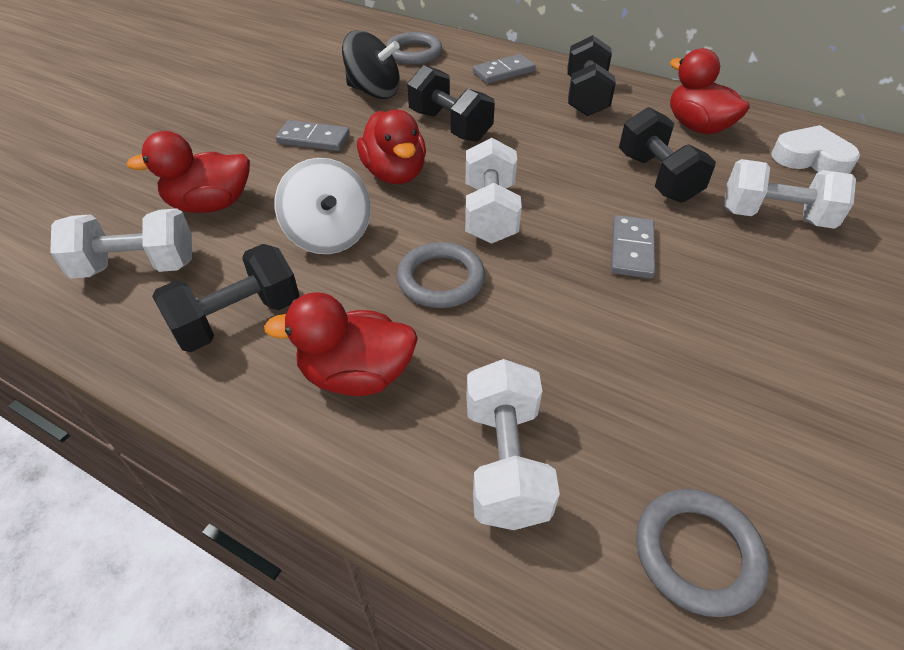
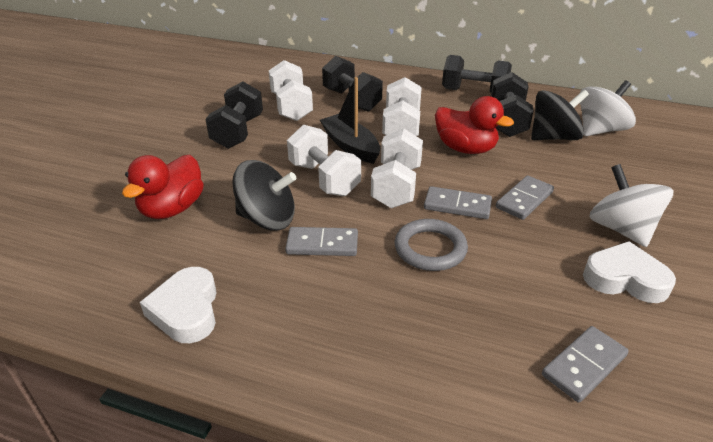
black boat: none = 0 -> [320,77,380,164] = 1
black spinning top: [342,30,400,99] = 1 -> [232,160,296,231] [531,89,589,140] = 2
grey domino: [276,120,350,151] [473,54,536,84] [611,215,655,279] = 3 -> [285,227,358,256] [424,186,492,219] [496,176,554,220] [542,326,629,403] = 4
grey ring: [386,32,442,64] [397,242,485,308] [636,489,769,617] = 3 -> [395,219,468,271] = 1
red duck: [127,131,250,213] [264,292,418,396] [357,110,426,184] [670,48,750,134] = 4 -> [122,154,204,219] [435,96,514,154] = 2
white heart: [771,125,860,174] = 1 -> [140,267,217,343] [583,241,676,303] = 2
white spinning top: [275,158,371,254] = 1 -> [580,80,636,136] [589,164,673,247] = 2

